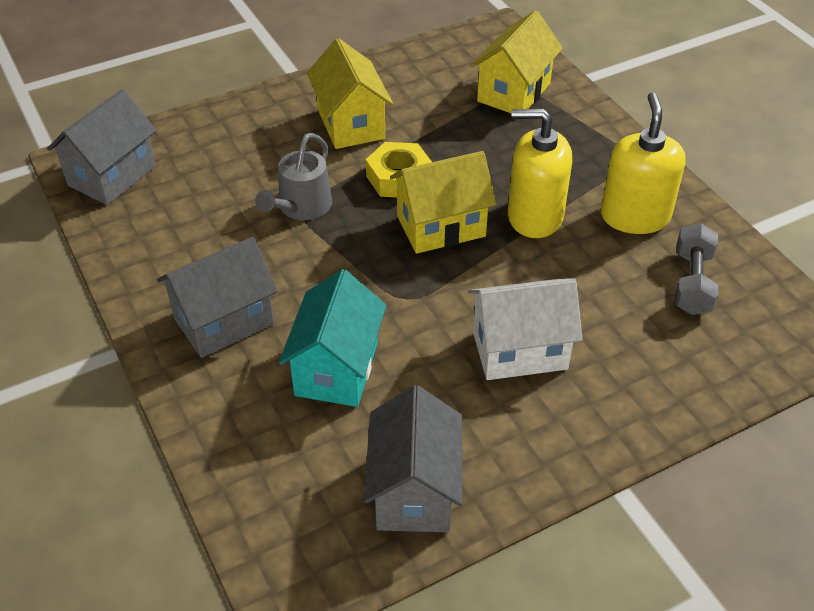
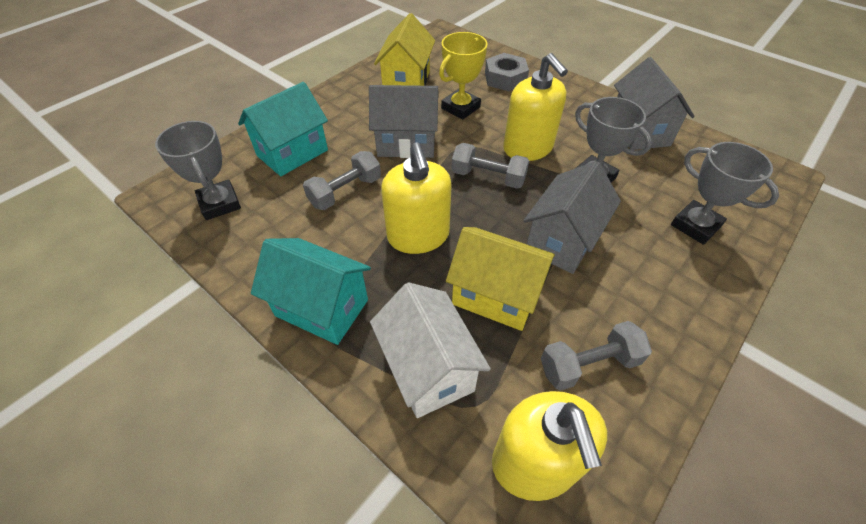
grey dumbbell: [675,223,718,315] = 1 -> [303,151,381,210] [451,143,529,189] [541,321,652,391] = 3
grey nut: none = 0 -> [485,53,529,91] = 1
grey trophy: none = 0 -> [155,121,241,220] [575,97,652,183] [671,142,779,245] = 3
grey watering can: [255,133,332,220] = 1 -> none = 0
turquoise house: [279,269,387,407] = 1 -> [238,82,328,176] [251,238,371,345] = 2
yellow house: [307,38,393,149] [390,151,496,254] [471,10,563,113] = 3 -> [374,13,435,86] [446,227,555,331] = 2
yellow nut: [366,142,432,197] = 1 -> none = 0
yellow soap dispenser: [508,108,572,238] [601,92,685,234] = 2 -> [381,142,452,254] [492,391,607,501] [503,53,568,161] = 3
yellow trophy: none = 0 -> [439,32,488,119] = 1

